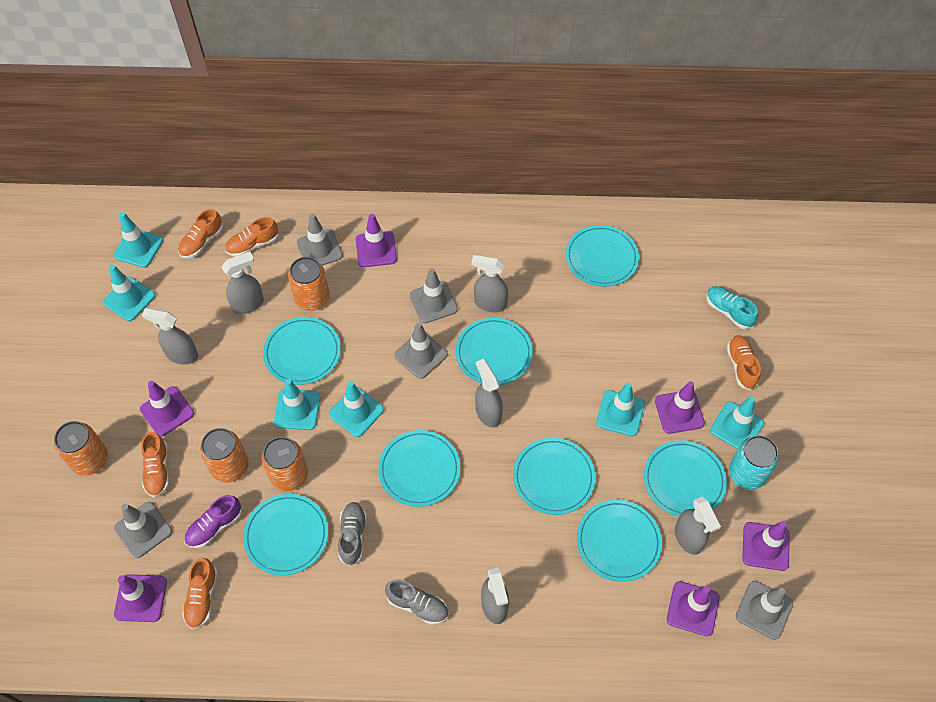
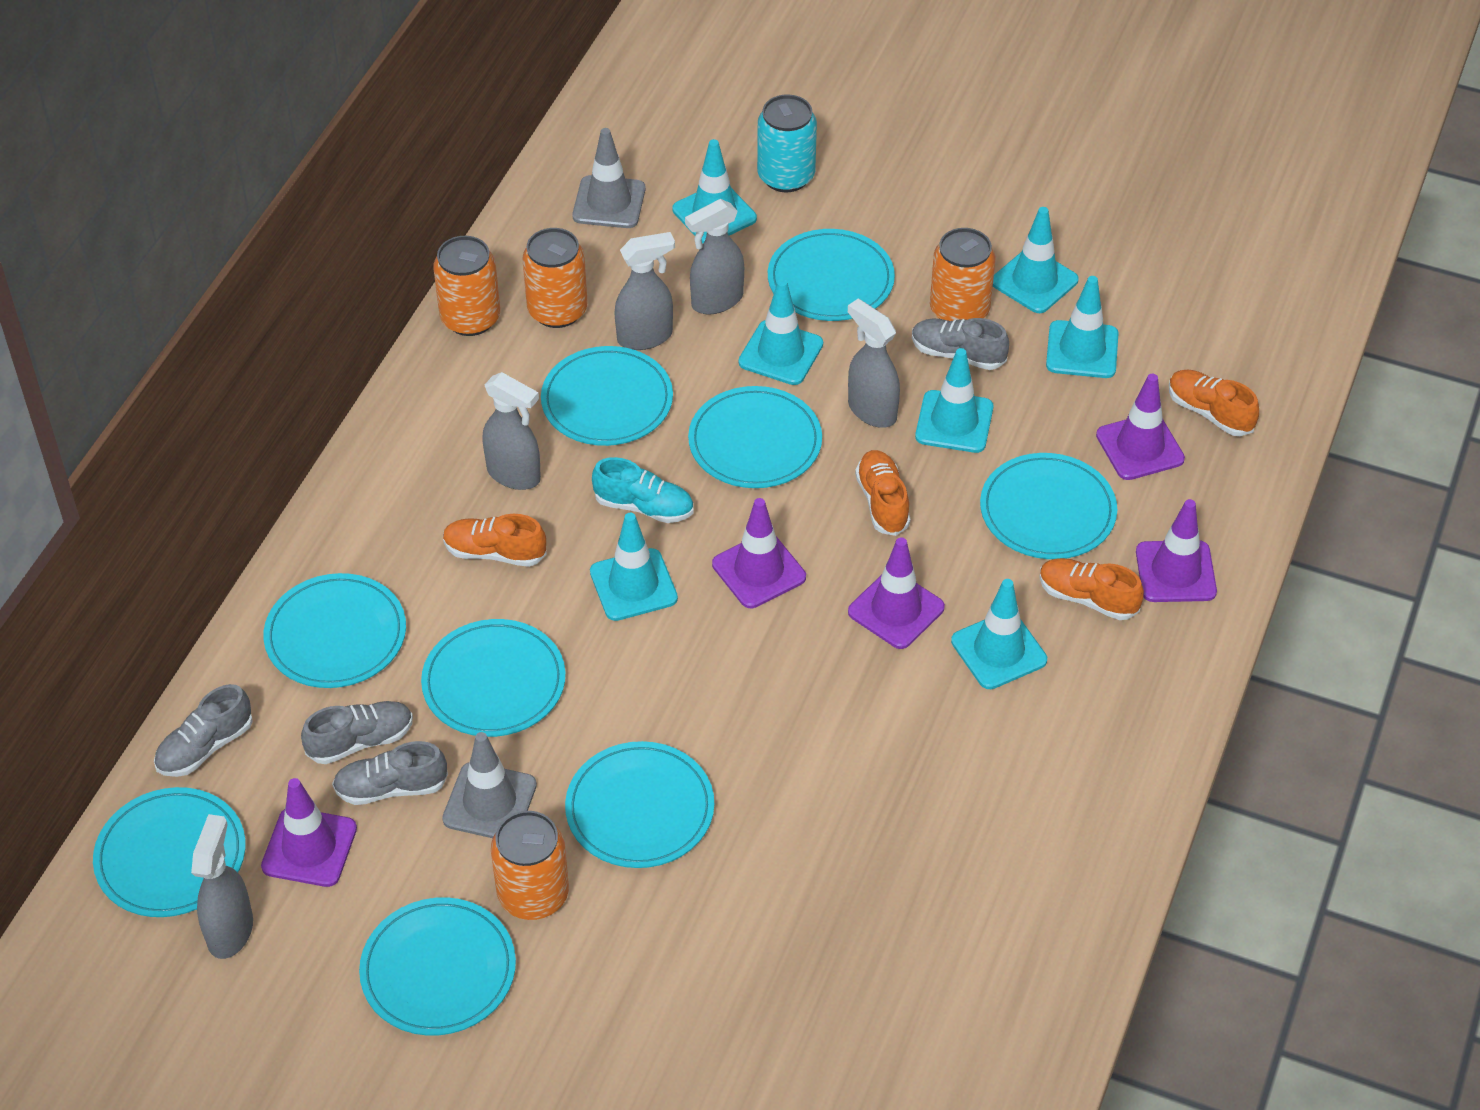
grey shoe: [338,502,367,566] [385,579,448,625] = 2 -> [154,684,253,777] [301,701,413,764] [332,741,448,805] [912,318,1009,370] = 4
grey spray bottle: [142,308,198,365] [222,252,264,314] [471,255,508,312] [475,359,503,428] [481,567,509,624] [675,497,721,555] = 6 -> [191,814,253,959] [483,372,541,490] [615,232,675,350] [685,199,744,314] [848,299,900,428] = 5
grey traffic cone: [114,502,172,558] [297,213,343,266] [394,322,448,379] [410,268,458,323] [736,581,793,640] = 5 -> [442,732,537,838] [572,128,646,228] = 2
orange shoe: [141,432,169,498] [178,209,223,258] [182,558,218,629] [225,217,278,257] [727,335,761,390] = 5 -> [443,514,547,567] [855,450,910,536] [1039,558,1144,620] [1169,370,1259,436] = 4
purple shoe: [184,495,242,548] = 1 -> none = 0
purple traffic cone: [114,574,167,622] [140,381,194,437] [356,214,397,267] [655,381,705,434] [667,581,720,636] [742,521,790,571] = 6 -> [261,778,357,887] [712,498,806,608] [848,537,945,649] [1096,374,1185,480] [1136,499,1217,602] = 5
turquoise plate: [243,494,328,576] [263,317,341,385] [378,430,460,507] [455,317,533,385] [513,438,596,515] [566,225,639,287] [577,500,662,582] [644,440,727,517] = 8 -> [93,787,246,917] [264,573,406,688] [359,897,516,1036] [421,619,566,737] [541,346,673,446] [565,741,714,868] [688,386,822,488] [768,229,895,321] [980,453,1117,559] = 9
turquoise traffic cone: [103,265,156,321] [113,212,163,268] [274,379,321,430] [329,381,384,437] [596,383,645,436] [710,397,764,449] = 6 -> [590,513,678,621] [673,139,757,243] [739,279,823,385] [915,348,993,453] [951,579,1047,689] [993,207,1079,313] [1046,276,1119,378] = 7

